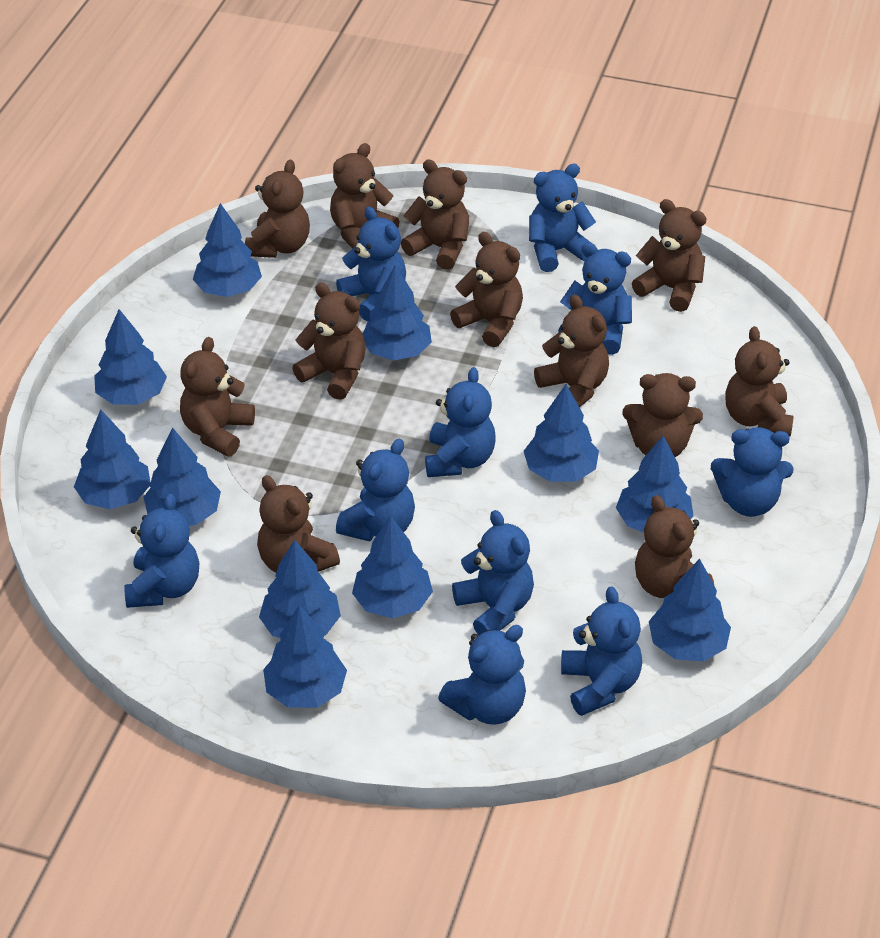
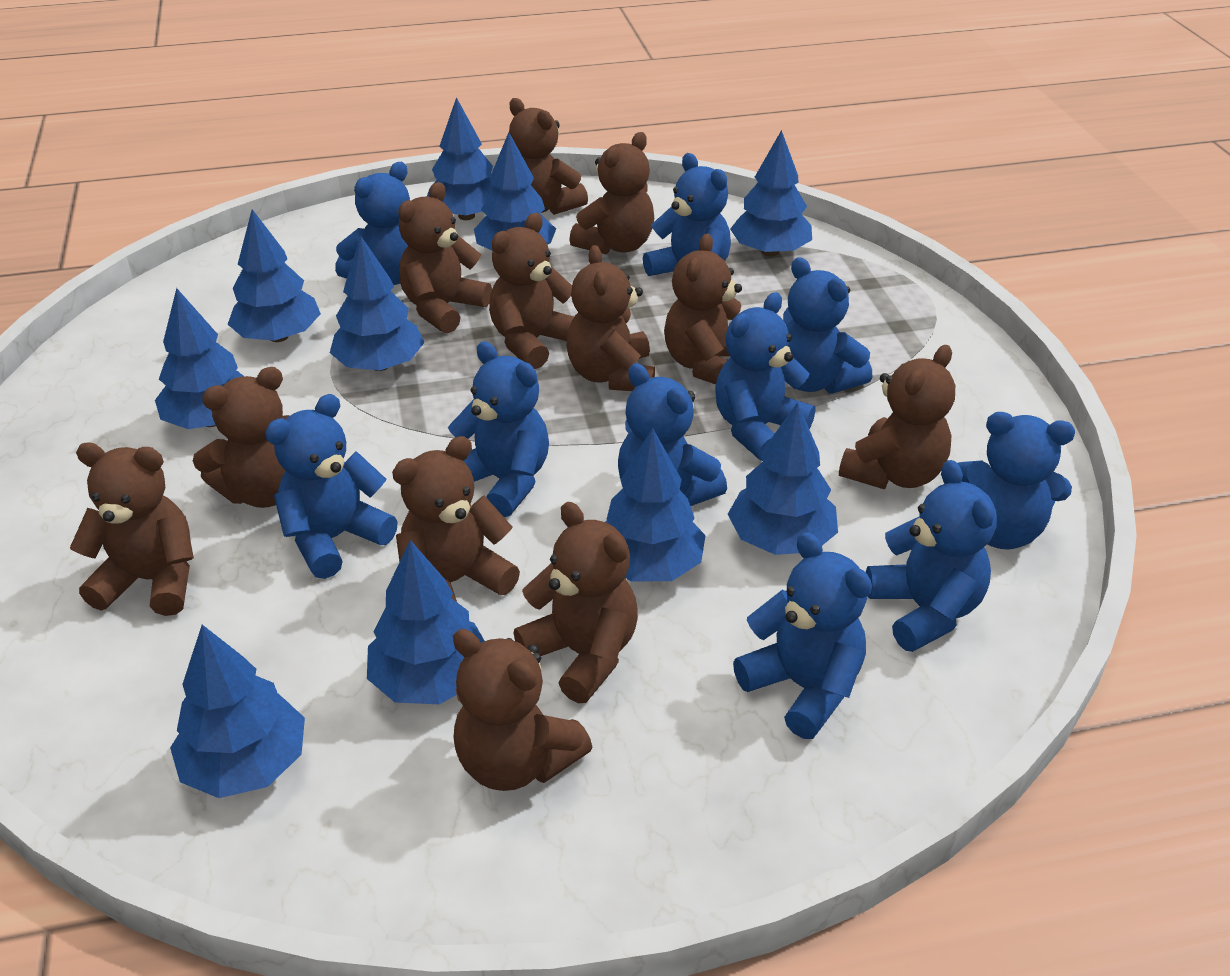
blue tree: [74,409,150,509] [94,309,167,405] [143,427,221,526] [193,203,262,297] [259,539,341,638] [263,605,347,708] [352,515,433,618] [363,265,432,361] [524,384,599,482] [616,436,694,533] [649,559,731,661] = 11 -> [155,288,244,429] [170,625,305,798] [228,209,321,342] [330,236,425,371] [367,540,485,704] [427,97,494,220] [474,132,556,250] [605,428,706,582] [728,402,838,555] [730,130,812,256] = 10

